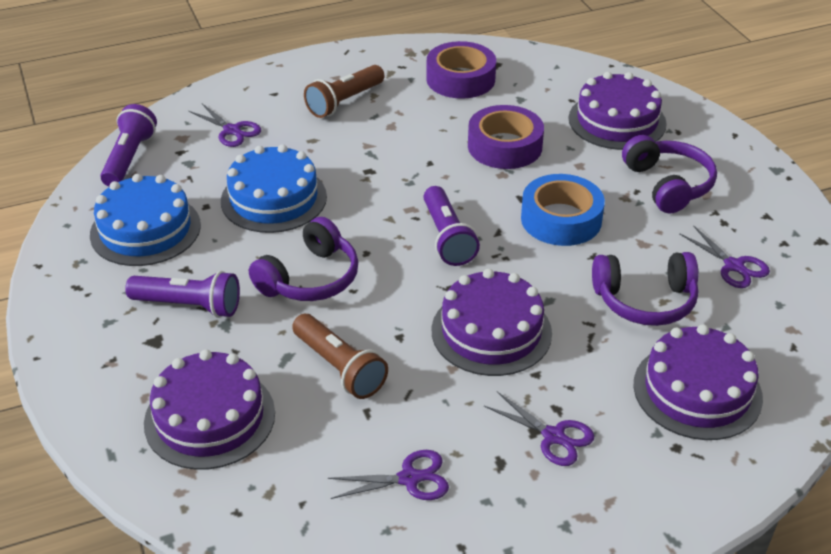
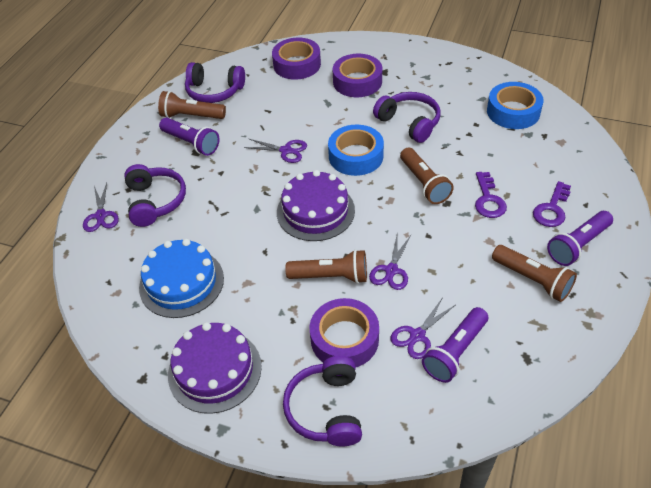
blue cake: [90,174,201,266] [221,144,327,233] = 2 -> [139,239,224,318] = 1
blue tape: [521,174,605,246] = 1 -> [328,125,384,176] [487,82,544,129] = 2
brown flashlight: [292,314,388,399] [304,65,385,118] = 2 -> [158,91,226,119] [285,249,367,284] [400,148,454,204] [492,245,577,302] = 4
purple cake: [144,350,275,470] [432,269,552,376] [569,72,667,150] [634,324,763,440] = 4 -> [168,322,262,414] [277,170,355,241] = 2
purple headphones: [249,217,358,301] [592,252,698,326] [622,135,717,214] = 3 -> [124,164,186,227] [185,62,245,103] [283,356,362,446] [373,92,441,143] = 4
purple key: none = 0 -> [475,172,507,218] [533,181,571,227] = 2
purple tape: [426,41,496,99] [468,105,544,169] = 2 -> [272,38,321,80] [309,298,379,367] [333,54,382,97] = 3

